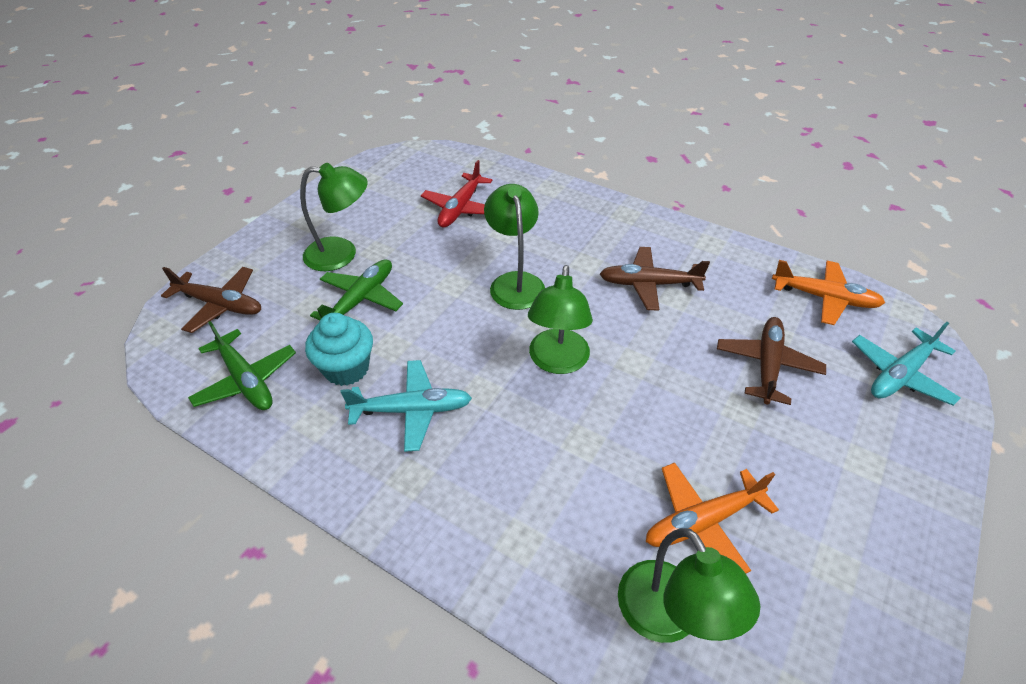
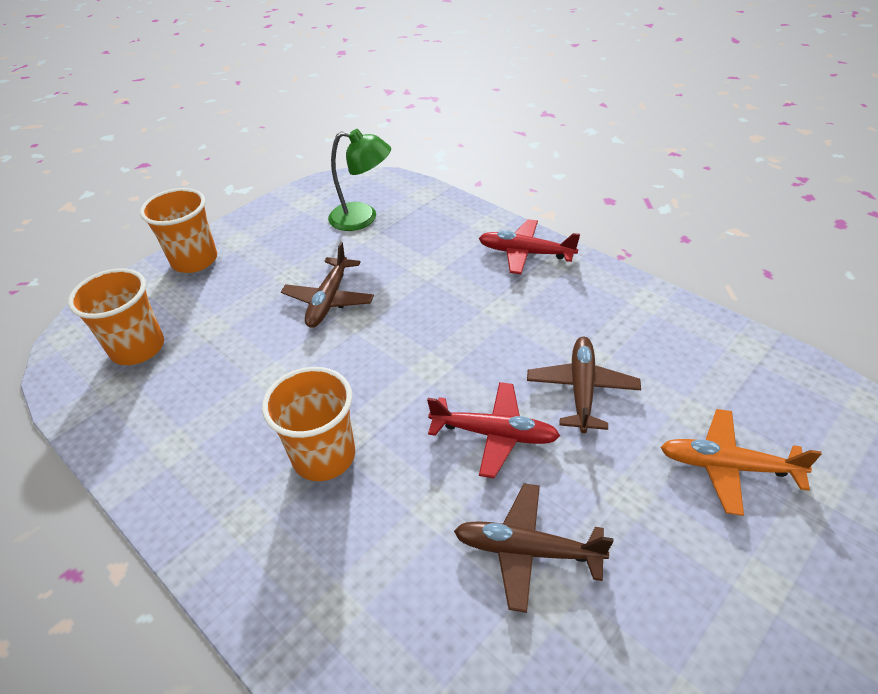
green lamp: [300,163,368,271] [484,184,545,310] [528,265,593,374] [618,528,760,643] = 4 -> [328,129,391,231] = 1
green plane: [188,321,296,410] [310,259,403,320] = 2 -> none = 0
orange cup: none = 0 -> [68,268,164,365] [140,188,217,273] [262,367,355,481] = 3
orange plane: [646,462,779,573] [772,260,885,325] = 2 -> [660,409,822,516] = 1
red plane: [421,160,492,228] = 1 -> [427,382,560,478] [479,219,580,274] = 2
turquoise cupcake: [305,313,373,386] = 1 -> none = 0
turquoise plane: [340,360,472,452] [852,322,961,406] = 2 -> none = 0

